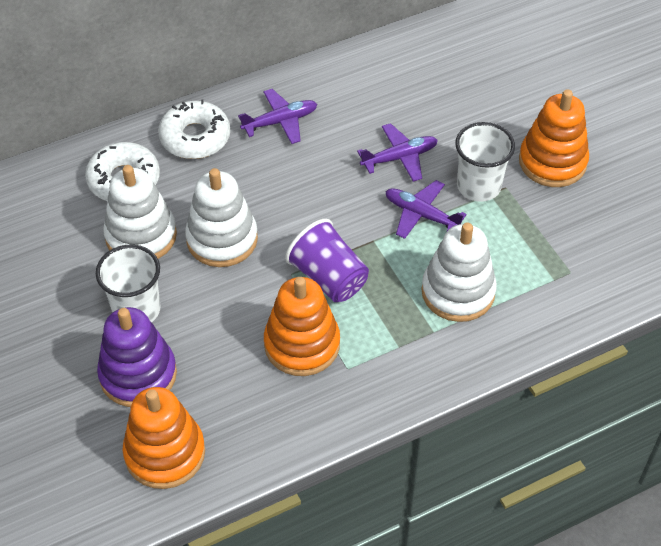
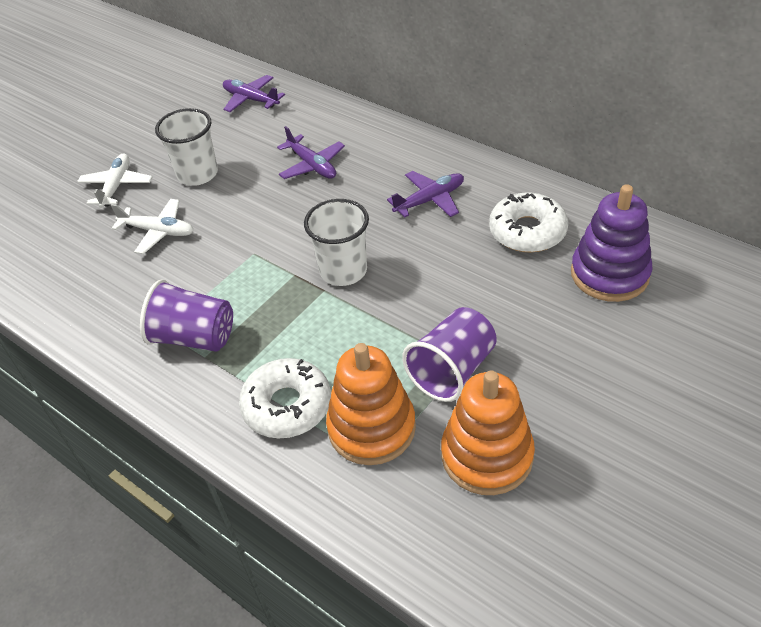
orange stacking toy: [122,387,205,489] [264,277,340,376] [519,89,589,187] = 3 -> [326,343,416,465] [441,370,535,495] = 2
purple cup: [285,219,369,302] = 1 -> [140,279,233,352] [402,307,497,402] = 2
white plane: none = 0 -> [77,153,152,208] [111,199,194,254] = 2
white stacking toy: [103,165,177,259] [185,168,258,267] [421,222,497,322] = 3 -> none = 0

